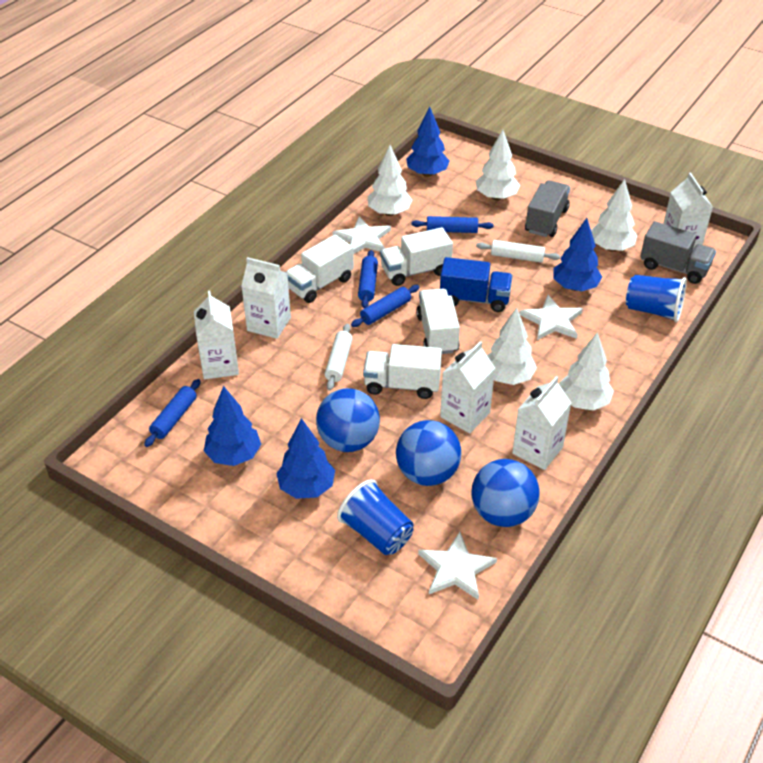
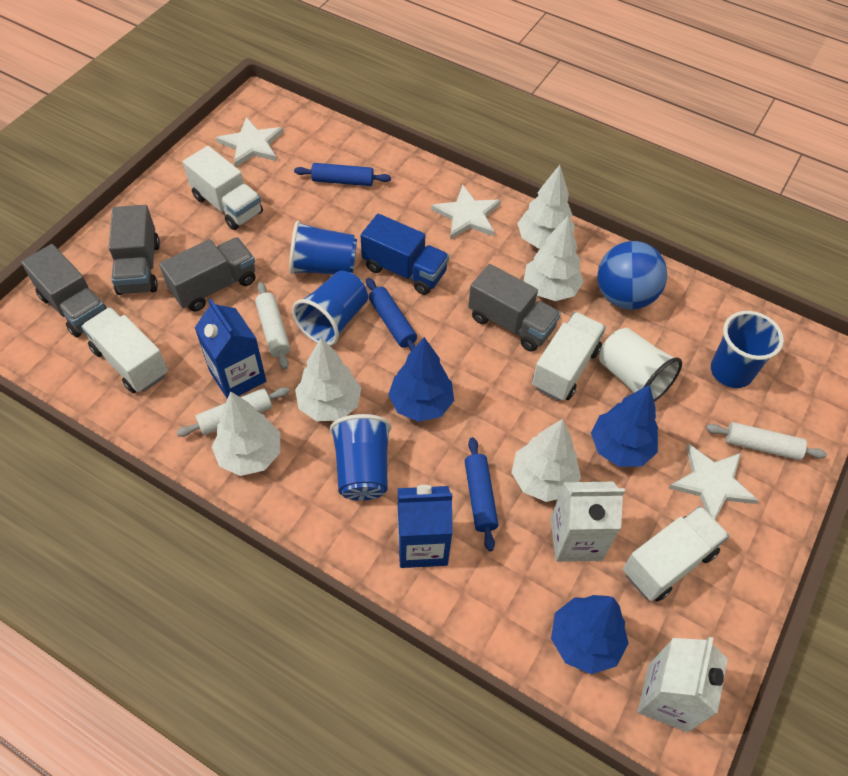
blue ball: [316,388,380,452] [396,420,461,486] [471,459,540,527] = 3 -> [597,241,667,310] = 1
blue carton: none = 0 -> [195,299,266,399] [398,485,453,568] = 2
blue cup: [337,479,413,555] [626,275,687,322] = 2 -> [289,221,357,275] [292,271,368,346] [330,414,391,501] [711,311,784,388] = 4
blue rolling pin: [144,379,201,447] [351,285,419,327] [358,250,378,308] [411,216,494,233] = 4 -> [294,163,391,186] [366,278,417,351] [465,437,498,551] = 3
blue tree: [204,386,261,466] [276,418,335,499] [406,107,450,177] [554,218,602,291] = 4 -> [388,337,454,422] [551,595,629,674] [591,385,658,467] = 3
grey truck: [525,181,570,237] [640,221,716,284] = 2 -> [21,244,107,338] [109,205,160,295] [159,237,255,311] [468,264,561,352] = 4
white carton: [194,291,239,379] [241,257,291,339] [440,341,495,433] [512,376,571,470] [663,172,713,249] = 5 -> [551,482,625,562] [637,637,728,732] = 2
white cup: none = 0 -> [599,328,682,402] = 1
white rolling pin: [325,324,353,390] [476,240,560,263] = 2 -> [176,387,290,437] [255,282,290,369] [706,422,827,460] = 3

